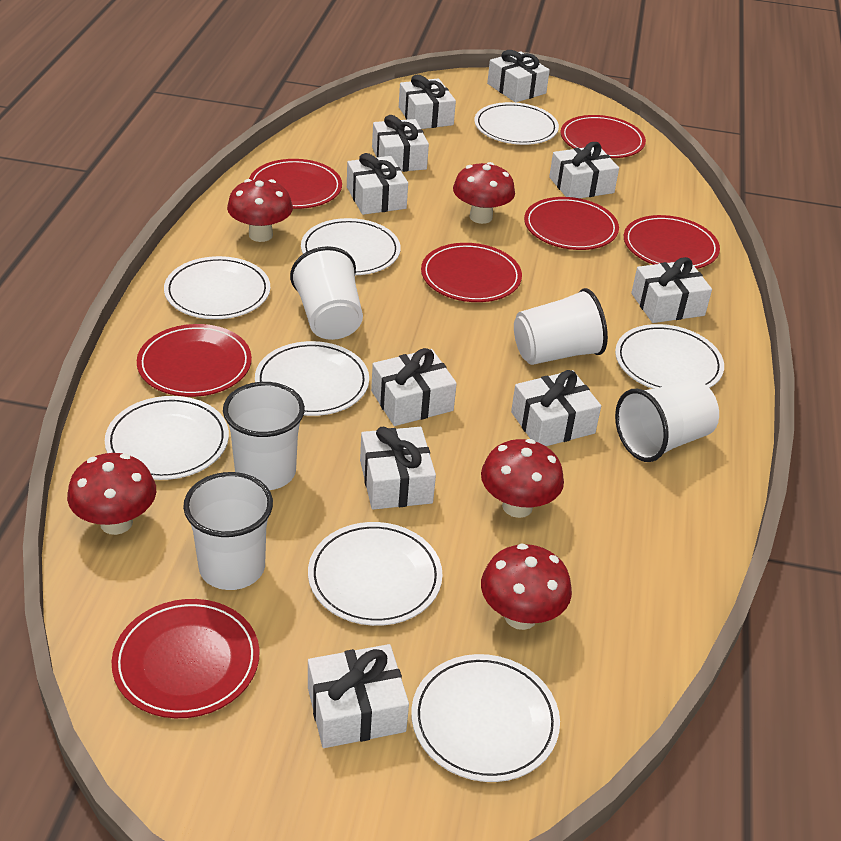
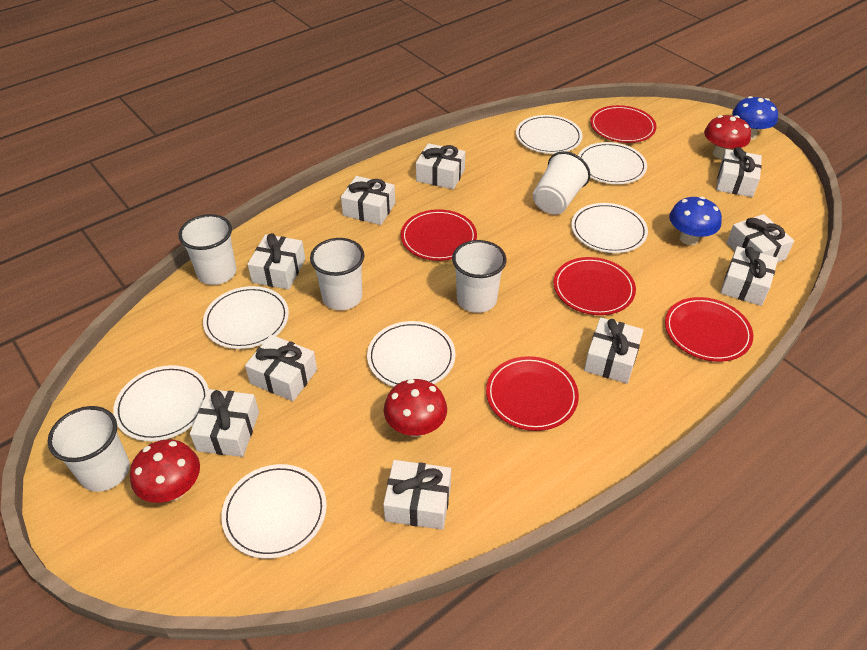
blue mushroom: none = 0 -> [669,196,722,245] [732,96,778,140] = 2
red mushroom: [67,453,156,535] [227,179,293,242] [453,162,515,224] [481,439,564,518] [481,543,572,630] = 5 -> [130,439,200,503] [384,379,447,437] [704,115,751,159] = 3
red plate: [112,599,259,718] [137,324,252,397] [249,159,342,209] [421,243,522,302] [524,197,619,250] [560,115,646,158] [624,215,720,269] = 7 -> [401,209,477,261] [486,356,579,431] [554,257,636,315] [590,105,656,143] [665,297,753,362] = 5
white plate: [105,396,229,480] [164,256,270,319] [255,341,369,416] [301,218,401,275] [308,522,443,626] [411,654,560,782] [474,102,559,145] [615,324,724,389] = 8 -> [113,365,209,441] [203,286,289,349] [221,464,327,559] [367,321,456,387] [516,115,583,154] [571,203,648,253] [578,142,647,184] = 7

